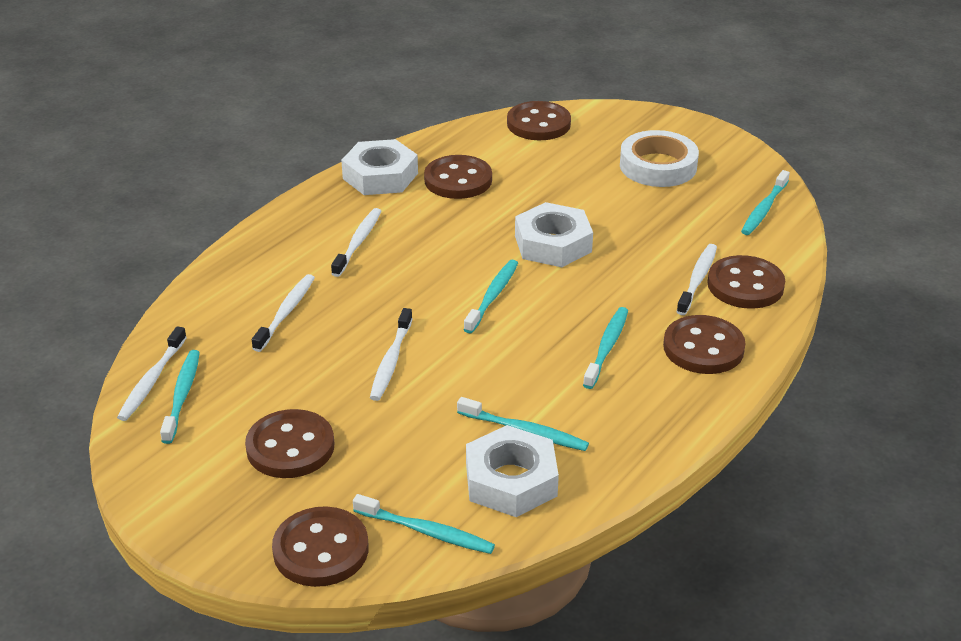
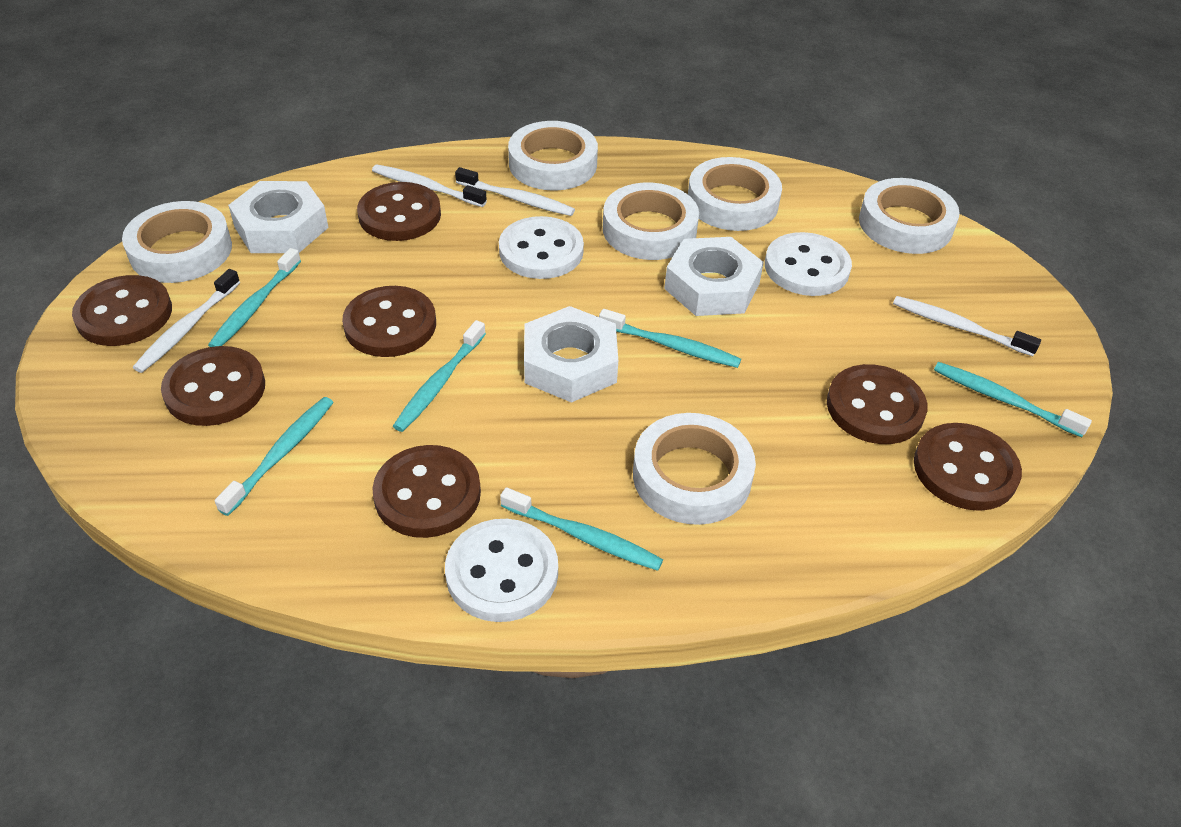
brown button: [245,409,334,478] [272,506,369,587] [424,155,492,199] [507,101,571,140] [663,315,746,374] [708,255,785,309] = 6 -> [72,275,172,346] [161,346,265,426] [342,286,436,357] [357,182,441,241] [373,445,481,538] [827,364,927,444] [914,423,1022,511] = 7
white button: none = 0 -> [445,519,558,622] [499,216,584,279] [765,232,852,296] = 3
white tape: [620,130,699,187] = 1 -> [122,201,232,283] [508,121,598,190] [603,183,699,260] [633,413,756,525] [688,157,782,231] [859,178,960,254] = 6
white toothbrush: [117,326,187,421] [252,274,315,352] [331,208,381,277] [370,308,413,401] [676,244,717,315] = 5 -> [133,269,240,373] [372,164,487,207] [455,167,575,216] [893,296,1041,356] = 4

